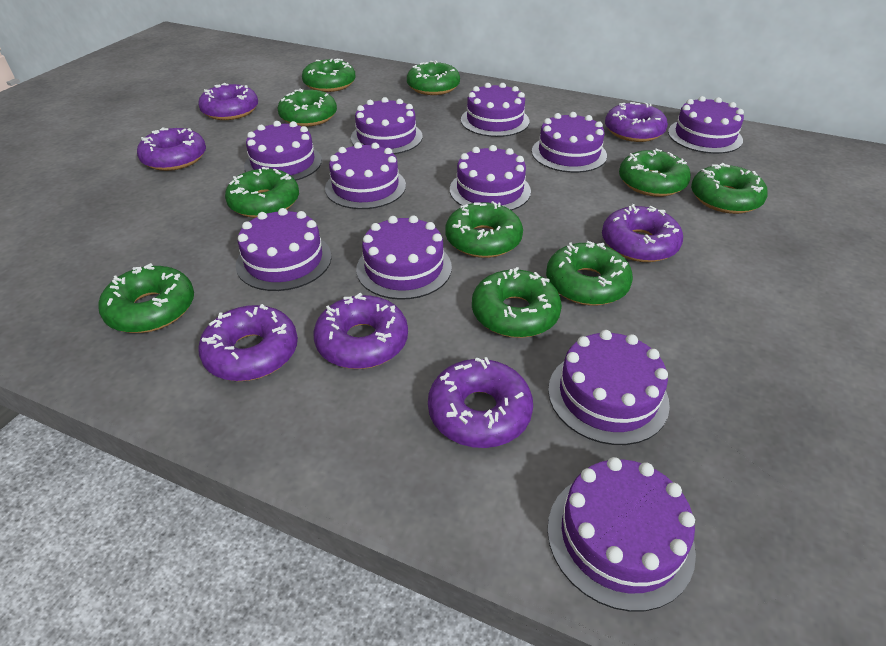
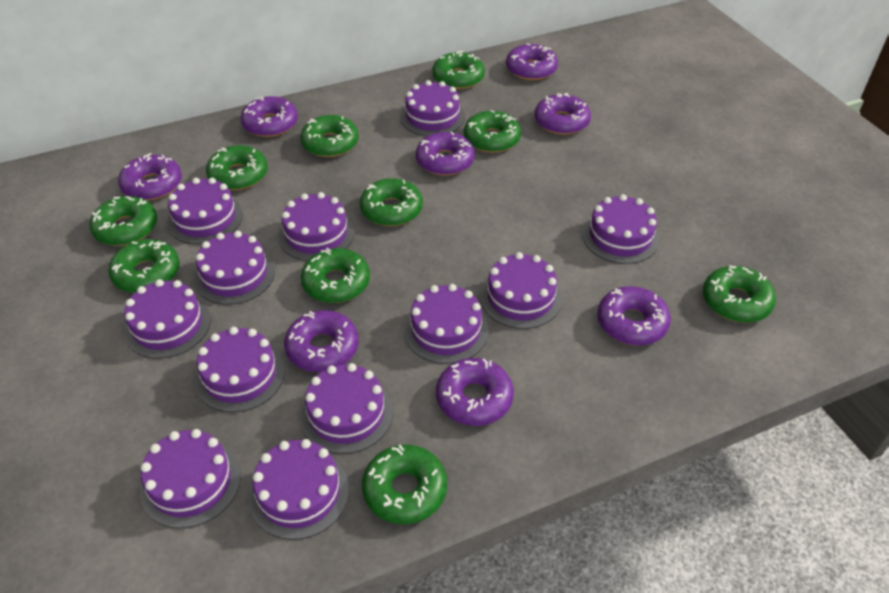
purple cake: [236,208,332,291] [244,121,322,181] [325,142,406,209] [351,97,422,154] [356,215,452,300] [450,145,531,211] [461,83,530,137] [532,112,607,173] [547,457,696,612] [548,330,670,445] [668,96,744,154] = 11 -> [124,279,210,359] [140,429,241,528] [167,178,243,244] [194,231,275,305] [195,327,285,413] [249,439,349,540] [278,192,354,261] [300,363,393,454] [400,80,465,136] [404,284,489,364] [480,252,562,329] [582,194,659,264] = 12
purple donut: [137,127,206,171] [198,83,258,120] [198,304,298,381] [313,293,408,369] [428,357,533,448] [602,204,683,262] [605,102,668,142] = 7 -> [118,153,182,201] [241,96,298,137] [284,310,359,372] [416,132,475,176] [436,358,514,426] [506,43,558,80] [534,93,591,135] [597,286,671,345] = 8

